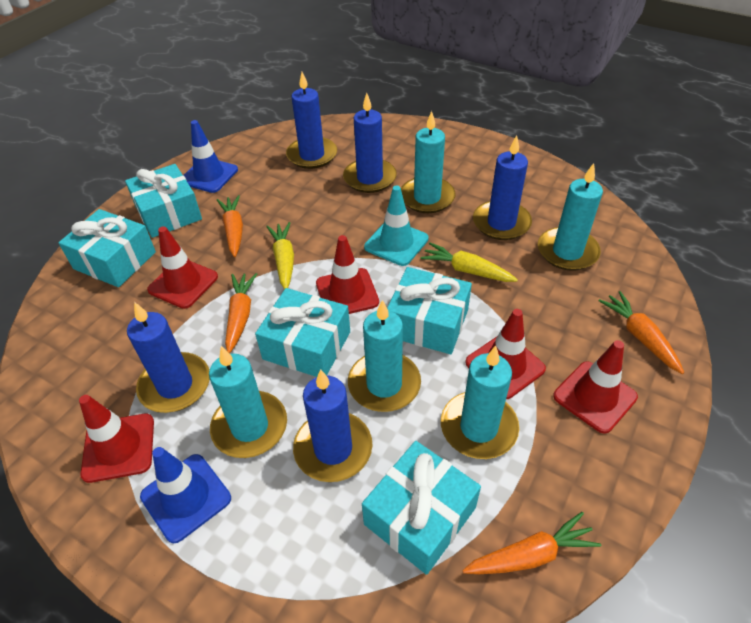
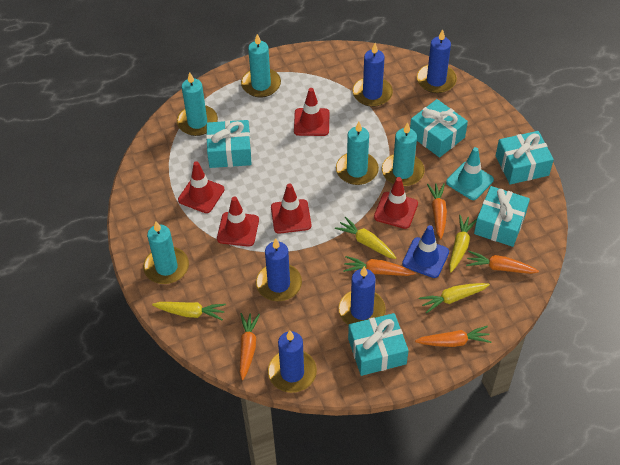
blue traffic cone: [140,447,231,543] [183,120,238,193] = 2 -> [402,225,449,278] = 1
orange carrot: [217,195,243,257] [225,273,257,354] [462,512,601,574] [599,291,684,374] = 4 -> [240,313,260,380] [343,256,416,276] [415,326,491,347] [427,183,447,239] [466,251,539,274] = 5
yellow carrot: [266,222,294,289] [420,242,518,282] = 2 -> [152,302,226,321] [335,217,396,259] [419,283,490,313] [449,215,477,272] = 4

